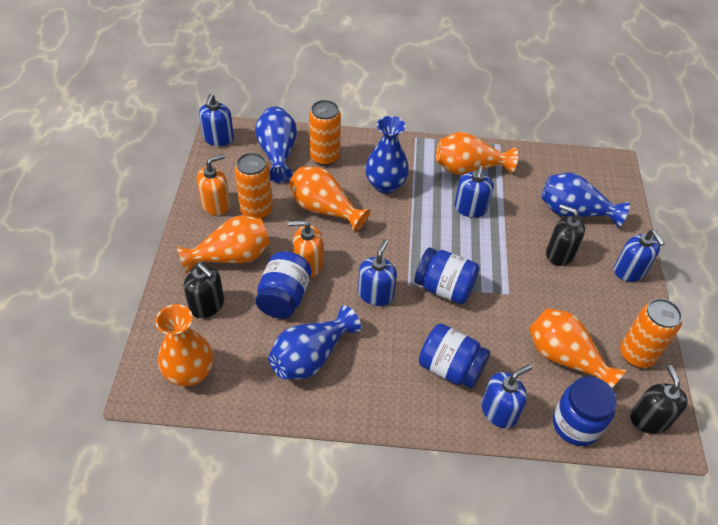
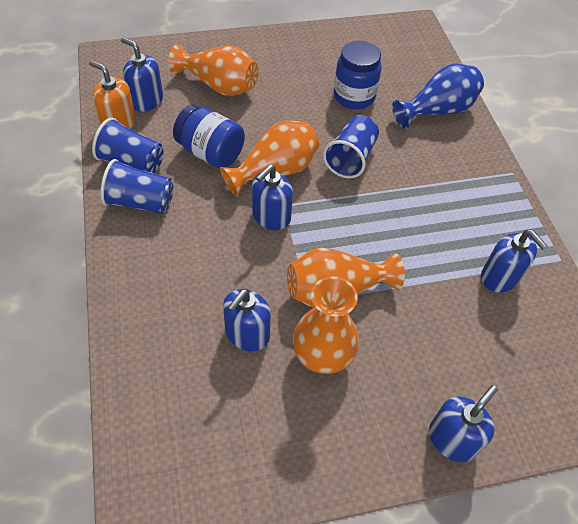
black soap dispenser: [184,263,224,318] [546,204,585,266] [630,365,688,434] = 3 -> none = 0
blue cup: none = 0 -> [92,118,164,173] [100,159,173,214] [323,115,379,178] = 3
blue jar: [255,251,312,319] [414,248,479,304] [419,324,490,389] [553,376,617,446] = 4 -> [173,105,245,168] [334,41,382,109] = 2
blue vase: [255,107,297,183] [268,305,361,379] [365,116,409,194] [541,172,630,227] = 4 -> [392,63,484,129] = 1
orange can: [234,153,272,219] [309,100,341,166] [620,299,682,368] = 3 -> none = 0
orange soap dispenser: [197,154,230,216] [288,220,323,278] = 2 -> [89,60,136,129] = 1
orange vase: [155,304,213,386] [177,215,270,274] [289,167,370,233] [436,132,518,175] [529,308,626,388] = 5 -> [168,44,258,96] [220,121,319,197] [287,248,405,308] [293,276,359,374] = 4

